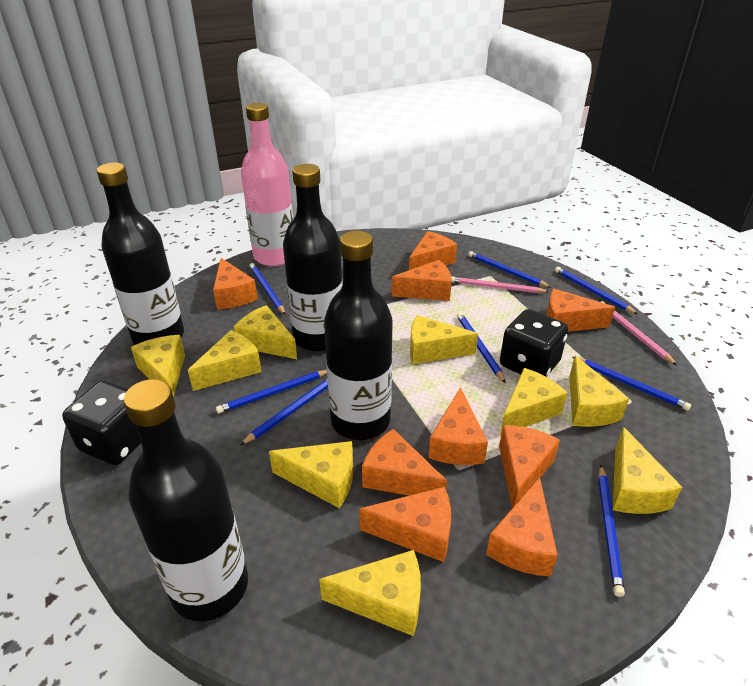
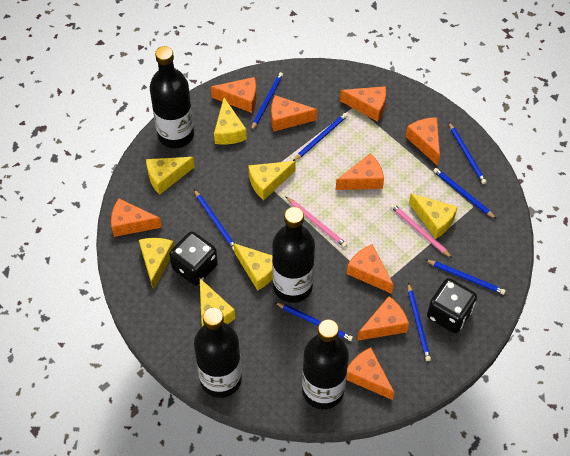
pink bottle: [241,103,293,266] = 1 -> none = 0
yellow cheese: [131,335,185,397] [188,330,262,391] [234,305,297,359] [269,441,353,508] [319,550,421,636] [410,315,478,364] [500,368,568,436] [569,356,629,427] [613,427,682,514] = 9 -> [139,238,174,290] [146,157,195,195] [200,279,235,326] [214,98,247,145] [234,243,273,291] [248,161,296,200] [409,193,458,239] = 7

